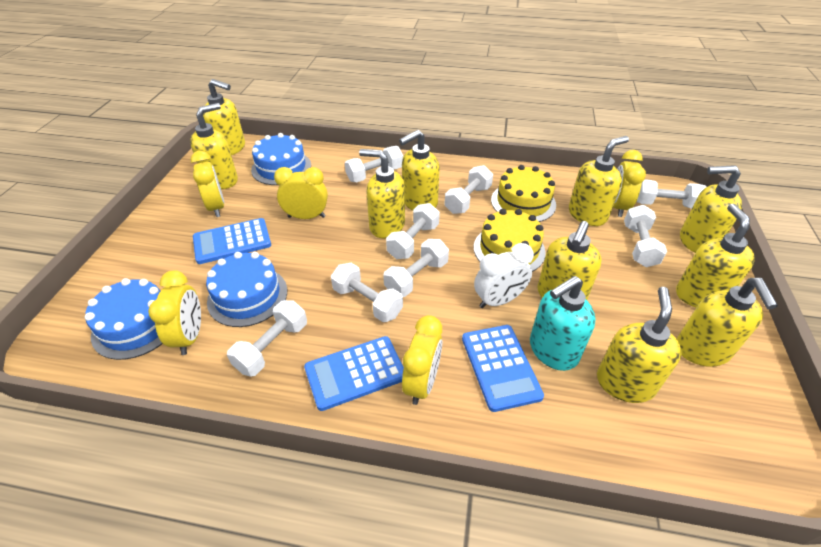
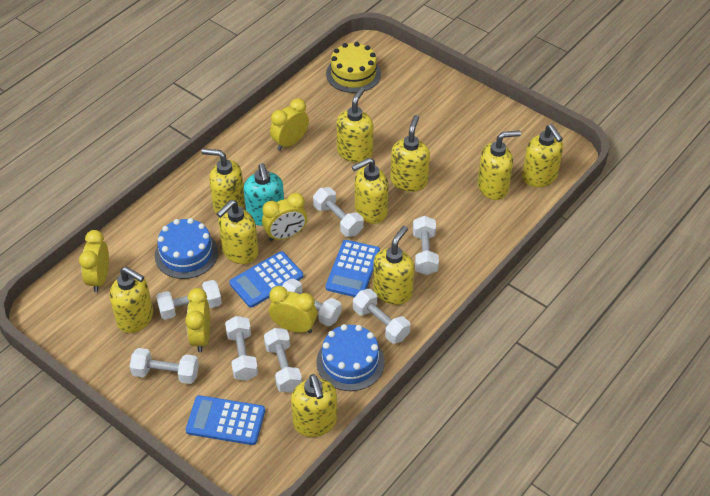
blue cake: [85,278,162,360] [206,252,287,327] [251,133,311,185] = 3 -> [155,218,218,279] [316,324,385,391] = 2
white clock: [474,243,534,308] = 1 -> none = 0
yellow cake: [473,209,546,272] [491,165,556,222] = 2 -> [326,42,381,93] = 1

